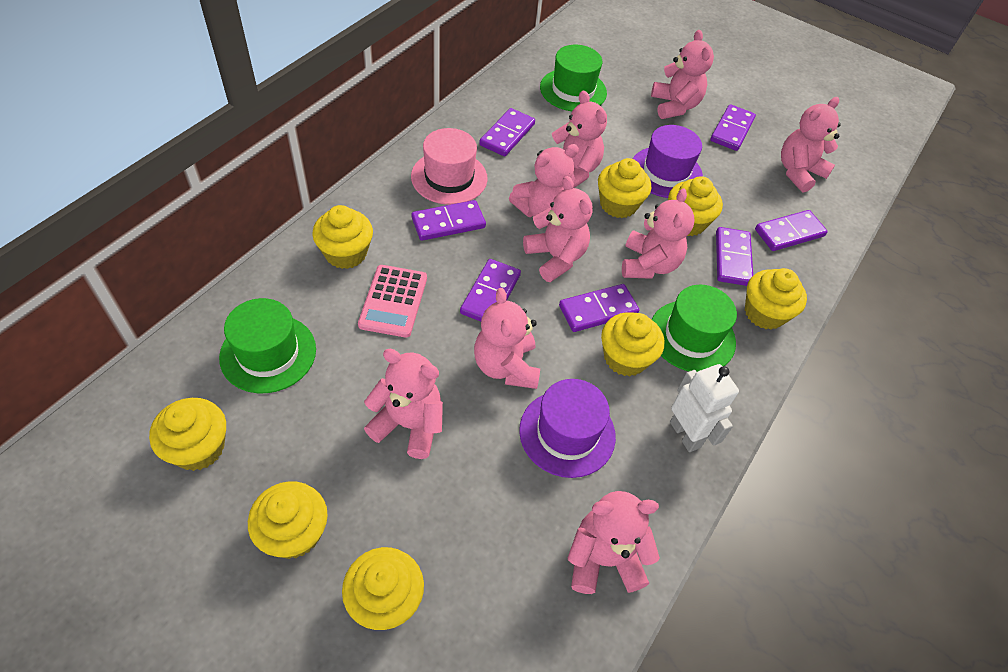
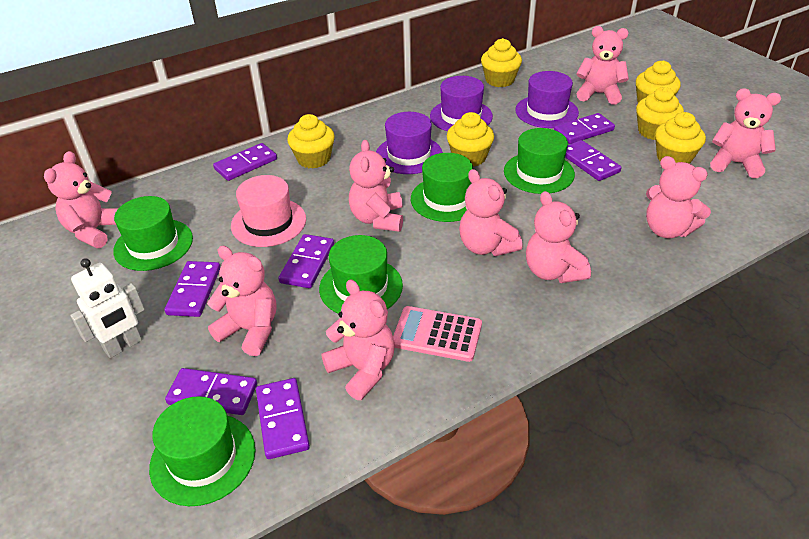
green hat: [219,298,316,393] [540,45,607,111] [652,285,737,372] = 3 -> [113,196,193,271] [149,396,255,506] [319,235,403,314] [411,153,473,222] [504,128,575,194] = 5
purple hat: [519,379,616,478] [633,125,703,198] = 2 -> [376,112,443,174] [430,76,493,131] [515,71,579,128] = 3
yellow cupcake: [149,398,226,471] [248,481,328,559] [312,205,373,269] [342,547,424,630] [598,158,651,218] [601,312,664,376] [668,176,723,236] [745,268,807,330] = 8 -> [287,114,335,168] [447,112,494,167] [481,38,522,87] [636,60,681,103] [636,87,684,140] [655,112,706,164] = 6

